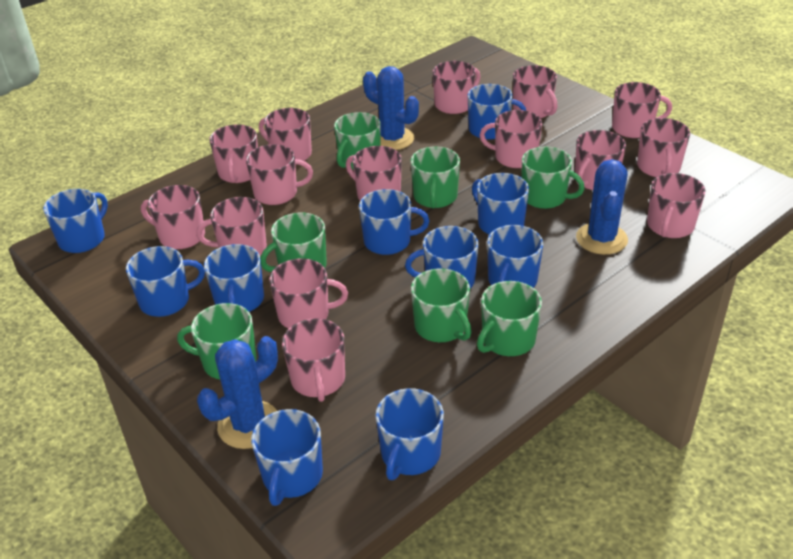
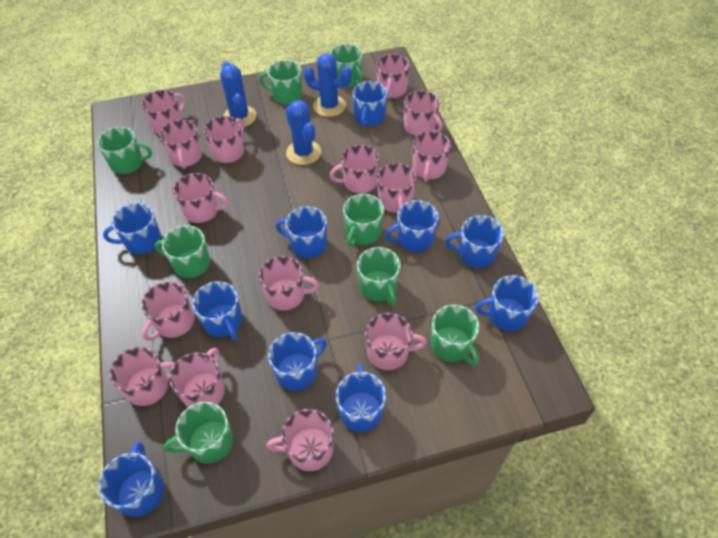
green mug: [177,303,257,379] [260,212,327,272] [334,112,381,170] [411,146,460,208] [411,268,471,342] [477,281,542,356] [522,147,585,209] = 7 -> [97,127,152,174] [155,225,210,278] [164,402,233,464] [259,60,302,104] [330,44,363,87] [343,194,384,247] [357,247,401,305] [431,305,479,366] = 8

